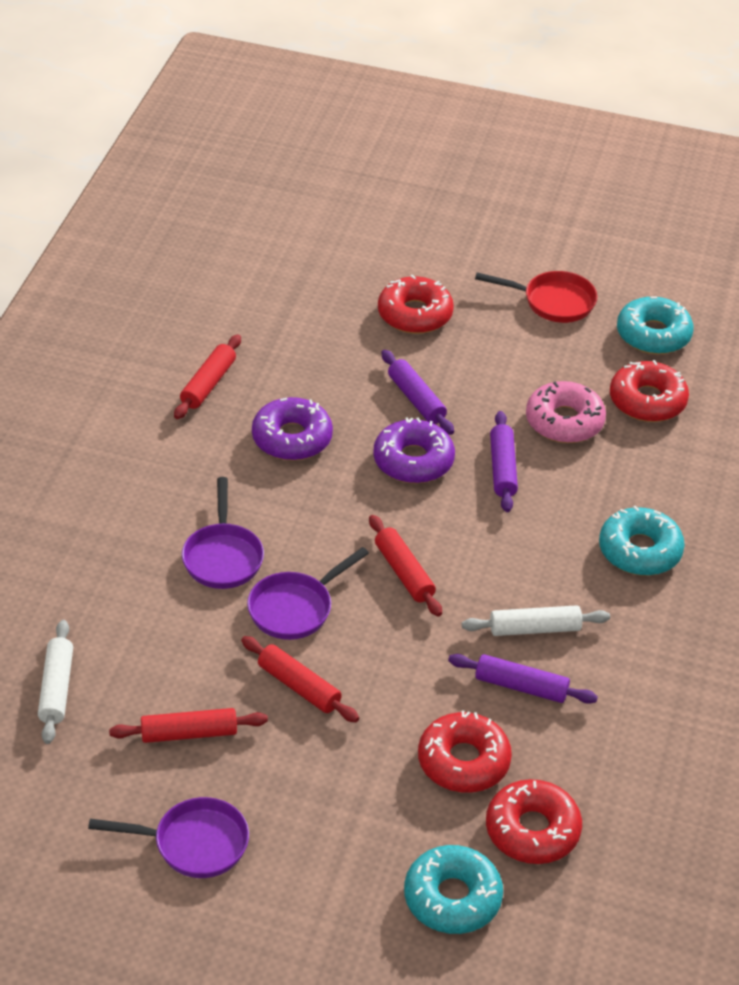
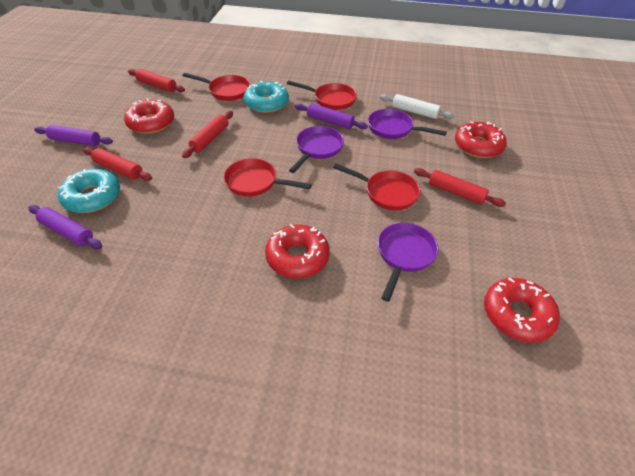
pink donut: [526,381,606,443] = 1 -> none = 0
purple donut: [252,397,333,461] [373,417,455,483] = 2 -> none = 0
red pan: [475,271,597,323] = 1 -> [183,73,250,101] [224,158,312,197] [287,80,357,110] [333,164,420,210] = 4
turquoise donut: [404,845,503,934] [599,506,685,576] [617,296,694,354] = 3 -> [58,169,120,213] [244,81,289,113] = 2
white rolling pin: [38,620,73,744] [462,605,610,636] = 2 -> [380,94,455,119] = 1

